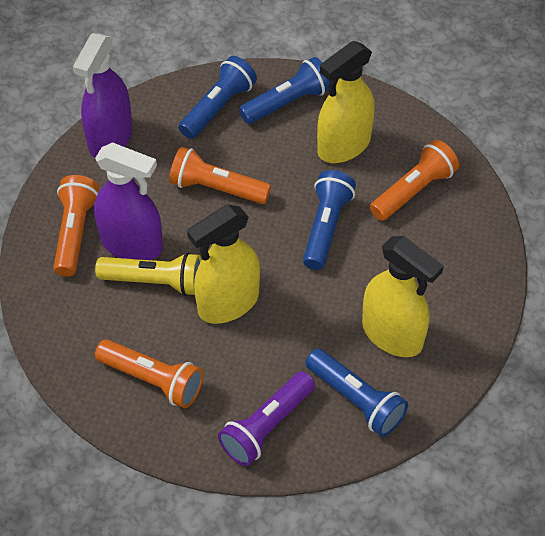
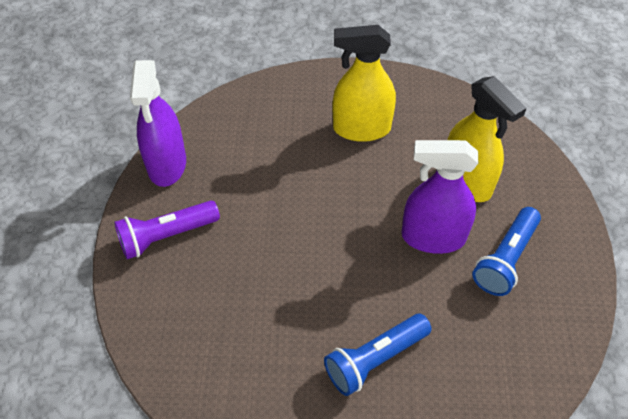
blue flashlight: [178,56,257,139] [239,57,330,124] [303,170,356,270] [305,348,408,437] = 4 -> [324,314,431,396] [472,207,541,296] = 2
orange flashlight: [53,175,99,277] [95,339,203,408] [169,147,271,204] [370,140,459,221] = 4 -> none = 0
yellow flashlight: [95,252,202,296] = 1 -> none = 0
yellow spray bottle: [187,205,260,324] [317,41,375,163] [362,236,444,357] = 3 -> [333,25,396,142] [447,76,527,202] = 2

